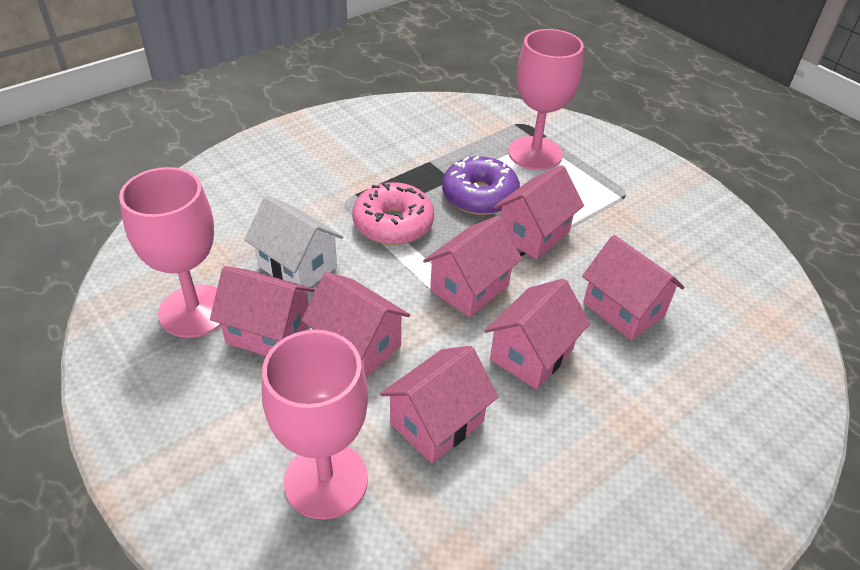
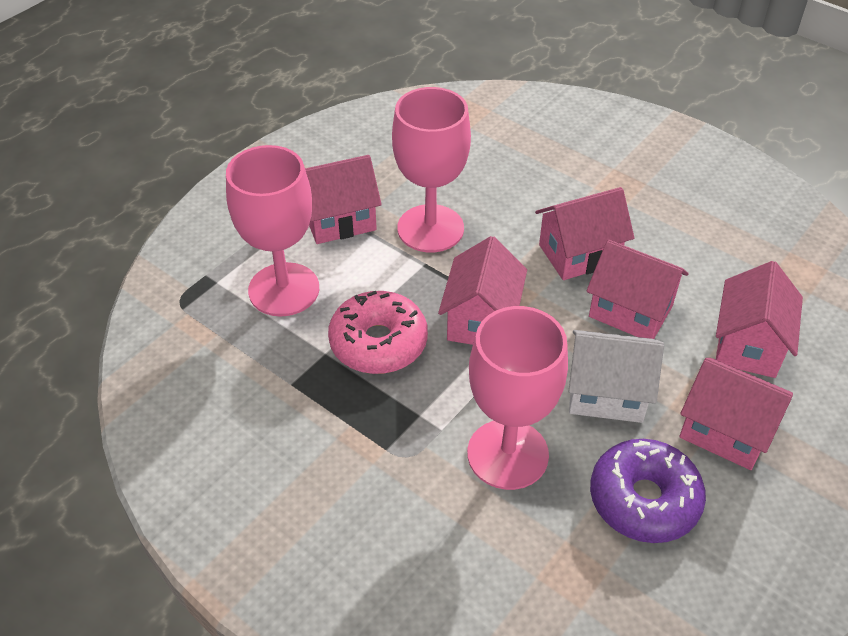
pink house: [210,266,315,356] [301,272,410,378] [380,346,498,463] [423,216,522,317] [484,278,590,390] [494,165,584,259] [582,235,684,340] = 7 -> [305,155,382,244] [438,236,527,345] [535,187,634,280] [586,240,689,339] [679,358,793,470] [716,261,803,378] = 6

